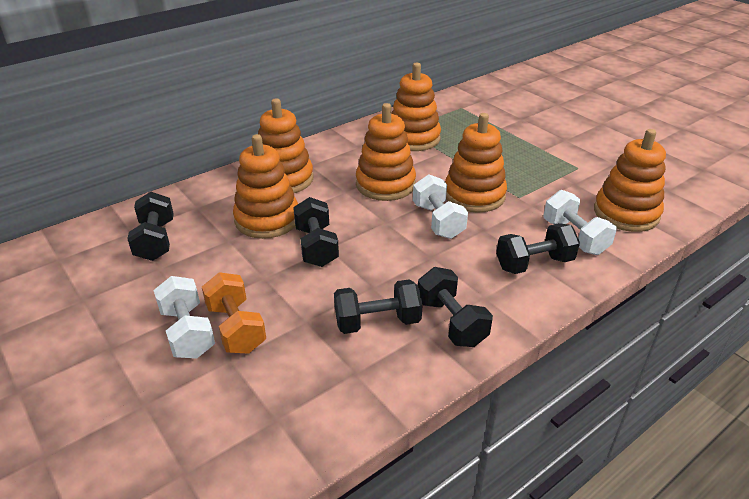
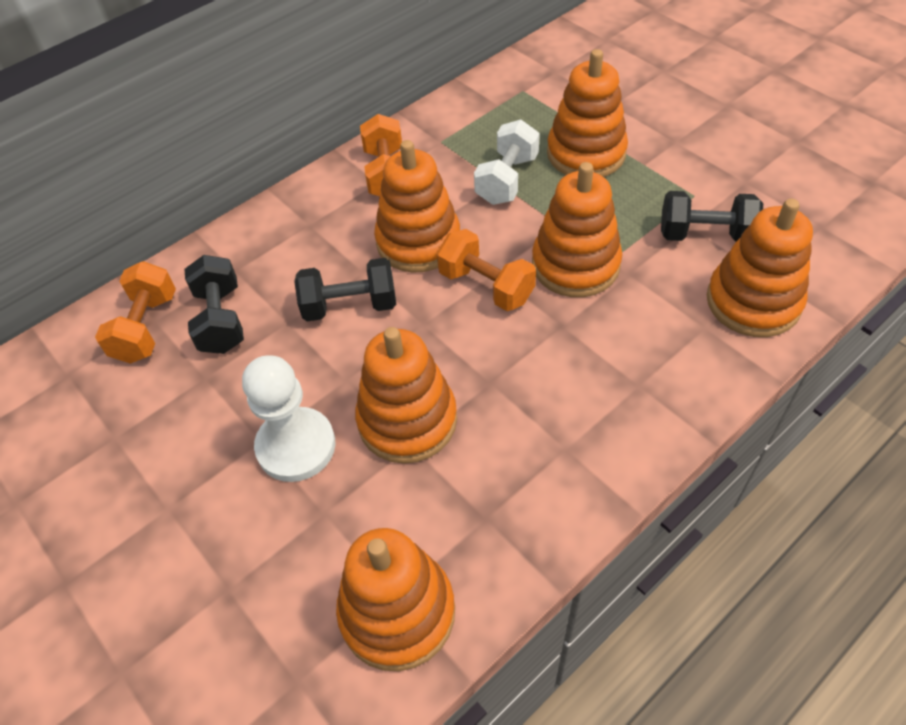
black dumbbell: [127,192,174,261] [293,197,339,267] [334,279,423,334] [418,267,493,347] [496,223,580,274] = 5 -> [184,255,244,354] [294,258,396,321] [661,191,763,242] = 3
orange dumbbell: [202,272,266,354] = 1 -> [95,261,176,364] [360,114,402,196] [437,229,536,311] = 3
white dumbbell: [154,276,215,359] [413,174,468,239] [543,190,617,255] = 3 -> [474,120,540,205] = 1
white pawn: none = 0 -> [242,355,336,482] = 1

